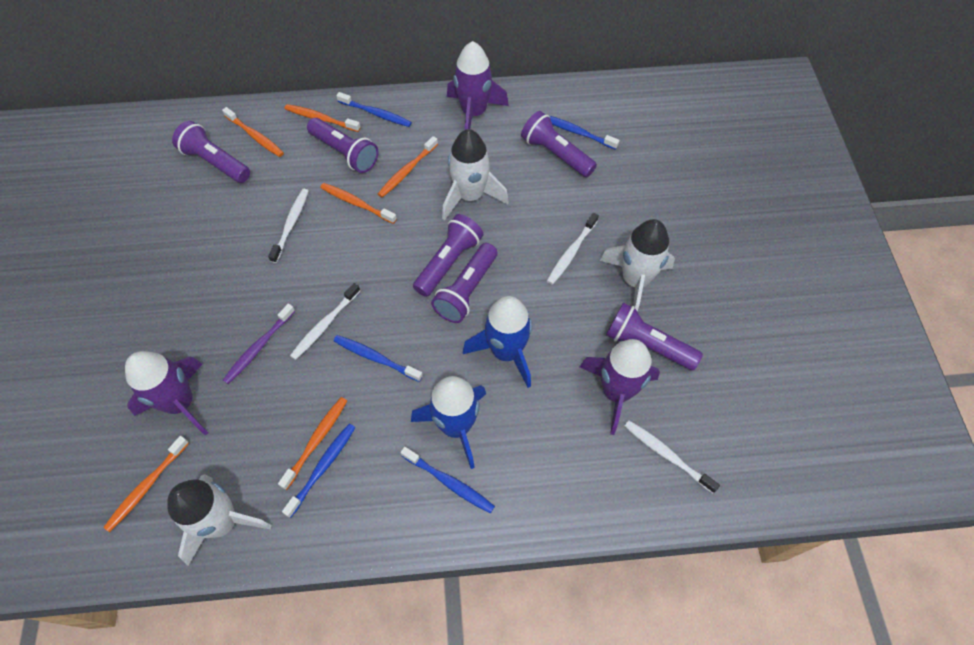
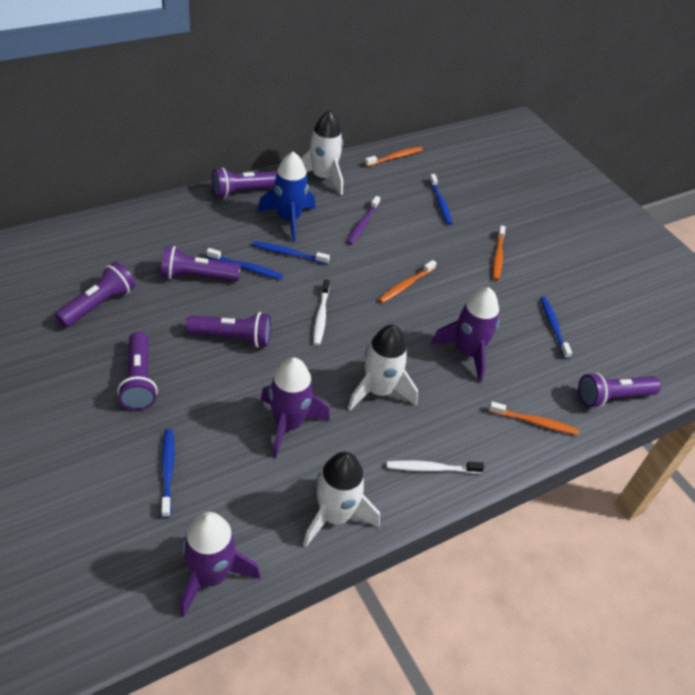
blue rocket: [411,376,486,469] [463,296,532,388] = 2 -> [257,152,315,242] = 1
orange toothbrush: [103,436,189,532] [222,107,284,157] [278,397,347,490] [285,104,361,132] [320,183,397,224] [378,136,438,198] = 6 -> [365,147,423,167] [378,260,436,303] [489,402,579,435] [493,225,506,280] = 4
white toothbrush: [268,189,308,263] [290,283,360,360] [547,213,599,285] [624,420,720,493] = 4 -> [313,279,330,345] [386,460,484,474] = 2

